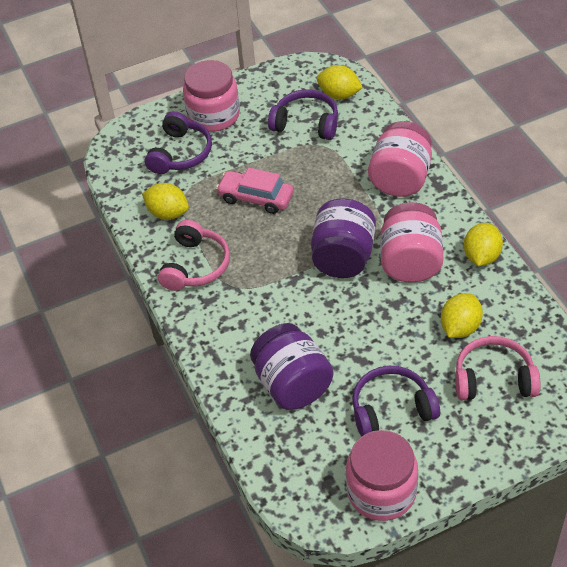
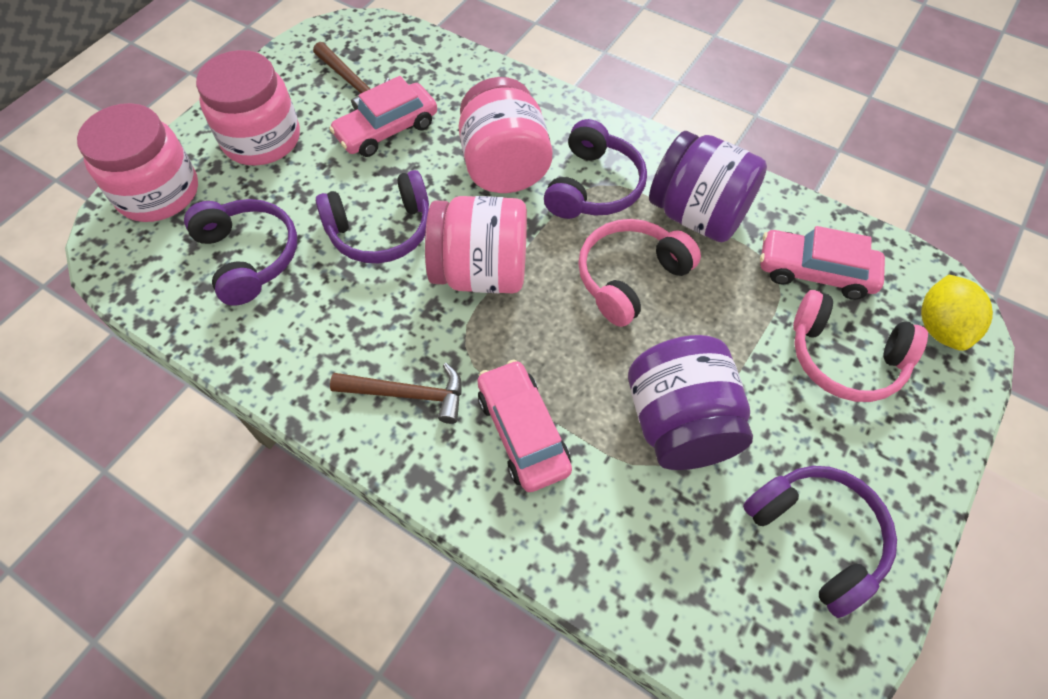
brown hammer: none = 0 -> [313,42,390,110] [330,363,462,424] = 2
pink car: [216,168,294,214] = 1 -> [329,76,437,157] [477,360,572,492] [760,226,885,300] = 3
purple headphones: [145,111,212,174] [268,89,338,140] [352,366,440,436] = 3 -> [184,199,297,305] [316,170,429,263] [544,119,647,219] [743,466,897,618] = 4
yellow lemon: [142,183,189,220] [317,65,363,99] [441,293,483,338] [464,223,503,266] = 4 -> [921,275,993,351] = 1

